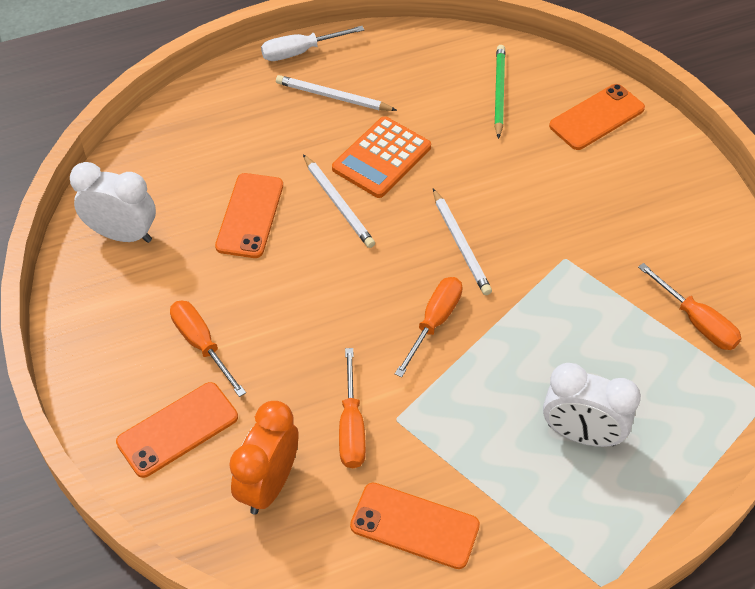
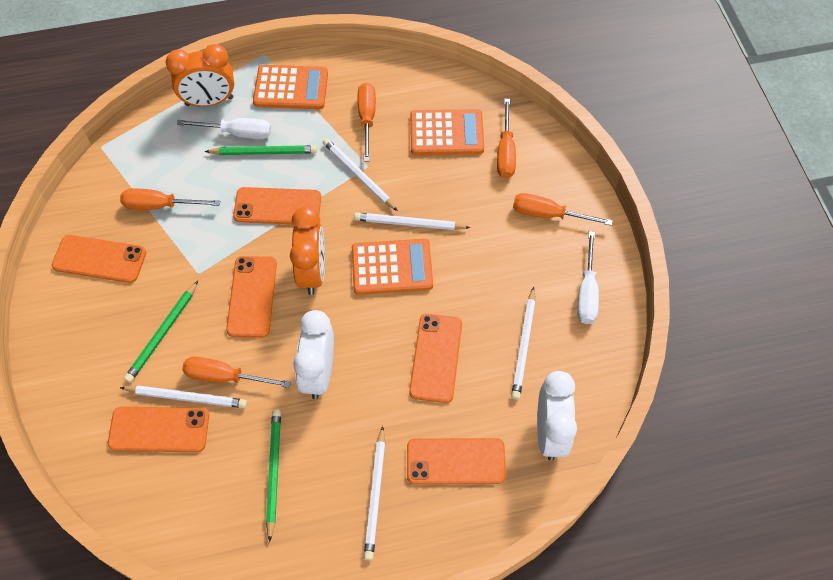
green pencil: [494,45,505,139] = 1 -> [124,281,198,383] [204,145,317,155] [266,409,281,542] = 3
orange calculator: [332,116,431,198] = 1 -> [253,65,328,109] [352,239,433,295] [410,109,484,155] = 3
orange clock: [229,401,298,515] = 1 -> [166,44,234,107] [290,206,325,295] = 2
orange phone: [116,382,238,478] [215,173,283,258] [350,483,480,569] [549,84,645,150] = 4 -> [52,235,146,283] [108,407,209,452] [226,256,277,338] [233,187,321,225] [407,438,506,485] [409,314,462,403] = 6
orange screwdriver: [170,300,246,397] [339,348,366,468] [395,277,462,377] [638,263,742,350] = 4 -> [120,188,220,210] [182,356,291,388] [358,83,376,162] [497,99,516,178] [513,193,613,226] = 5
white pencil: [276,75,397,111] [303,154,375,248] [433,189,492,295] = 3 -> [120,385,247,408] [323,138,398,211] [354,212,471,230] [364,426,385,560] [511,287,535,400] = 5
white screwdriver: [261,26,364,61] = 1 -> [177,118,271,139] [577,231,599,324] = 2

